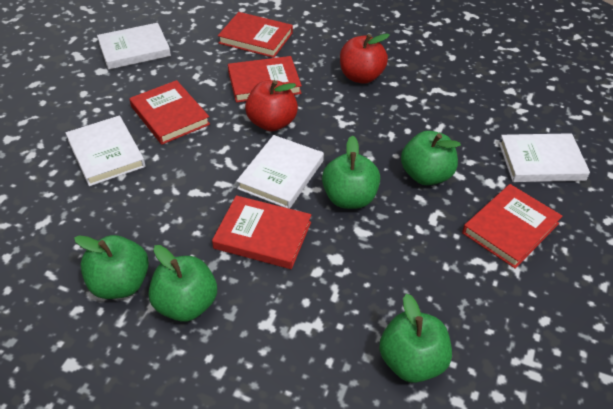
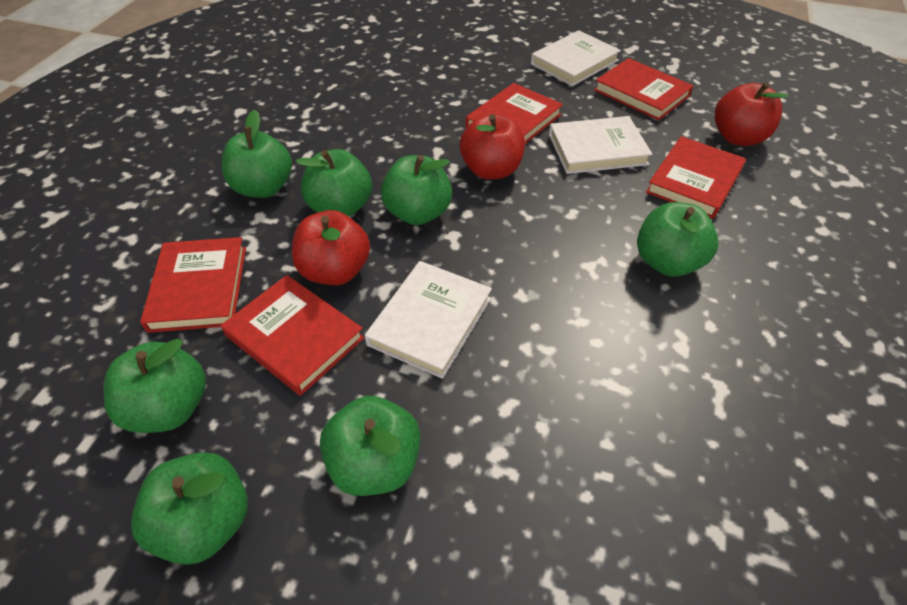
green apple: [74,235,149,299] [149,245,217,322] [322,135,380,209] [379,294,452,383] [401,131,461,185] = 5 -> [104,339,206,433] [131,452,248,565] [222,109,292,198] [296,149,372,217] [320,396,420,496] [381,155,452,225] [637,202,718,277] = 7
red apple: [245,80,298,131] [340,34,390,84] = 2 -> [292,210,370,285] [460,113,525,180] [714,82,788,146] = 3
white book: [66,116,145,186] [97,23,171,70] [237,135,324,209] [499,133,590,182] = 4 -> [365,261,492,379] [531,30,621,86] [549,116,652,174] = 3

